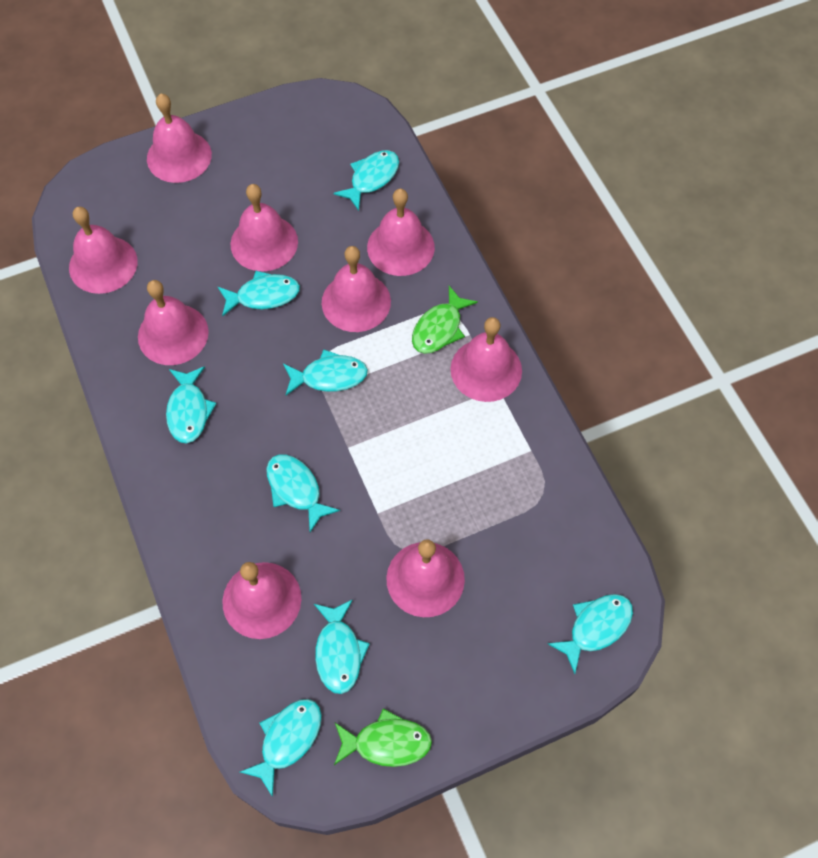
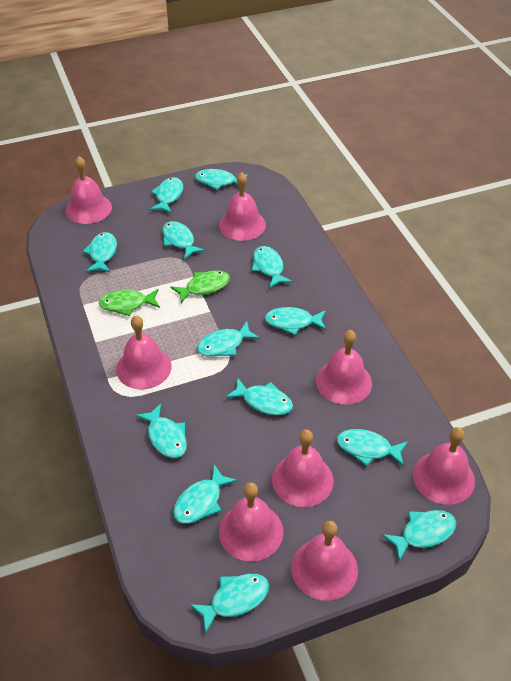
pink bell: [69,207,138,294] [138,280,209,365] [147,94,212,183] [222,562,301,639] [230,184,298,271] [322,246,391,332] [367,189,435,276] [386,539,465,617] [450,317,522,402] = 9 -> [66,156,112,224] [116,315,172,389] [219,172,266,241] [219,482,283,561] [272,430,333,507] [291,521,358,601] [316,330,372,404] [413,427,475,505] = 8
turquoise fish: [166,366,217,443] [218,271,300,316] [240,699,322,797] [266,454,340,532] [283,349,368,395] [314,599,370,694] [333,150,399,211] [548,594,633,674] = 8 -> [83,232,117,273] [135,403,187,458] [149,177,183,214] [162,221,205,260] [173,464,237,524] [189,574,269,634] [195,169,248,190] [197,321,260,357] [225,378,293,415] [251,246,293,288] [265,307,326,335] [337,429,408,467] [382,510,456,562] = 13

